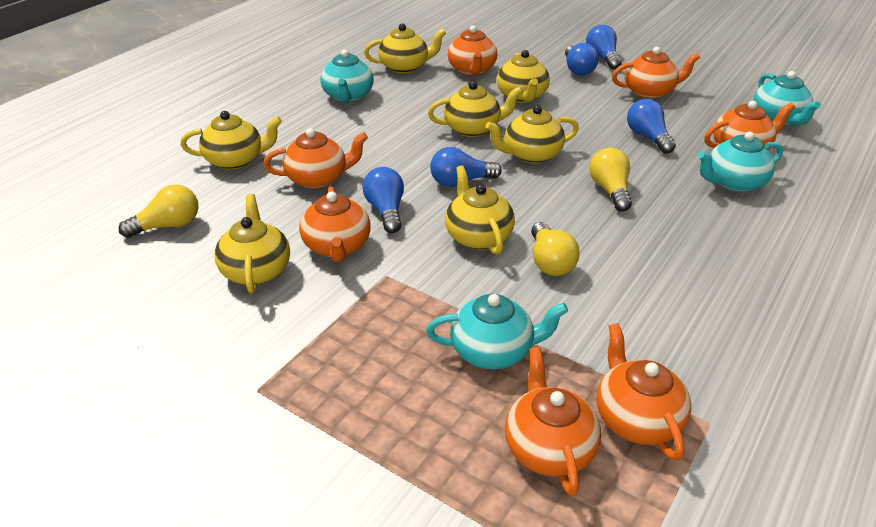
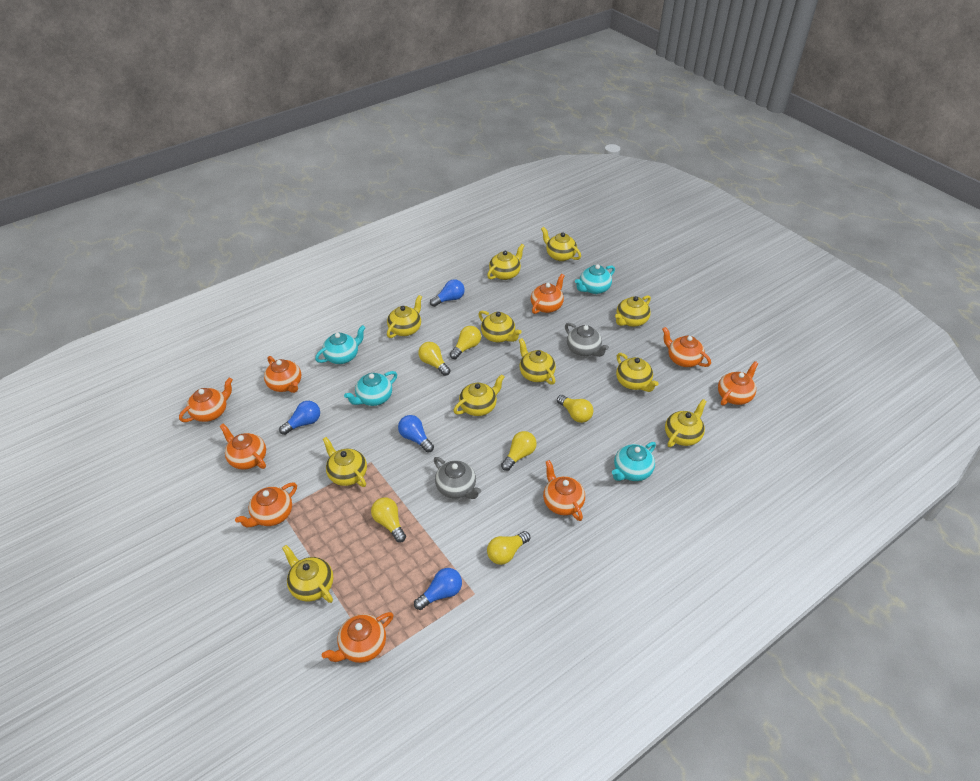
blue light bulb: [362,167,404,233] [430,147,502,187] [565,43,599,76] [586,25,621,69] [627,99,676,154] = 5 -> [279,401,320,435] [398,415,434,452] [414,568,462,610] [430,279,465,307] = 4
grey teapot: none = 0 -> [434,457,481,499] [565,323,609,357] = 2
orange teapot: [263,128,368,189] [299,186,371,262] [448,25,497,76] [505,347,601,496] [597,323,691,461] [612,47,700,99] [704,101,795,150] = 7 -> [179,377,233,422] [220,424,266,470] [235,483,297,527] [264,356,301,393] [322,612,393,663] [531,274,565,314] [543,460,585,521] [662,327,711,367] [718,361,758,405] = 9
yellow light bulb: [119,184,198,238] [531,222,579,276] [589,148,632,211] = 3 -> [371,497,406,543] [418,342,450,376] [450,326,481,359] [487,531,530,565] [501,431,537,471] [557,395,593,423] = 6
yellow teapot: [181,111,282,170] [214,194,290,293] [364,23,446,74] [428,81,522,137] [445,165,515,255] [486,105,579,163] [497,50,550,103] = 7 -> [282,545,333,603] [323,437,367,487] [387,295,422,338] [453,374,504,416] [478,311,522,342] [487,244,524,280] [519,338,556,385] [541,227,581,261] [615,295,651,327] [616,353,658,392] [665,399,707,447] = 11

